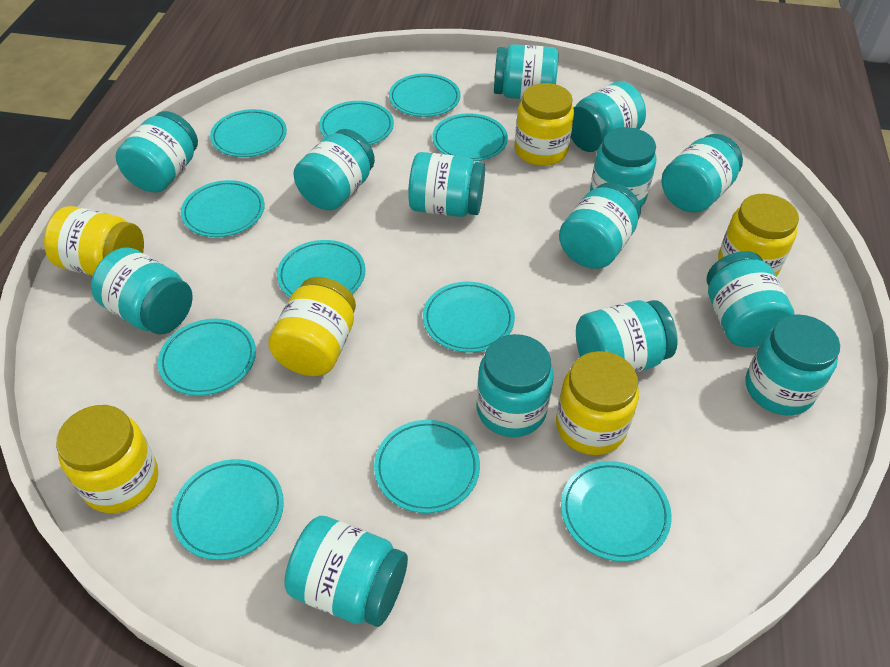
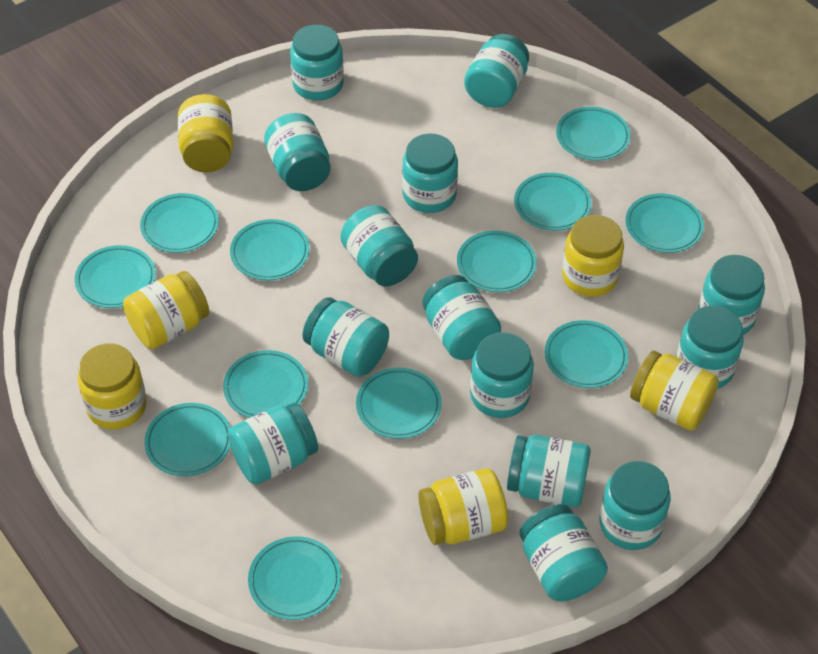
turquoise plate: [158,319,256,396] [171,459,284,560] [181,180,265,237] [210,109,287,157] [277,240,366,297] [319,101,394,145] [374,420,480,513] [389,73,461,117] [423,282,515,353] [432,113,508,161] [561,461,672,562] = 11 -> [75,245,156,308] [140,193,219,253] [144,403,231,477] [223,350,308,418] [230,219,309,280] [248,536,341,620] [356,368,442,439] [457,230,537,292] [514,173,591,231] [545,320,628,388] [556,107,631,161] [625,194,704,253] = 12

